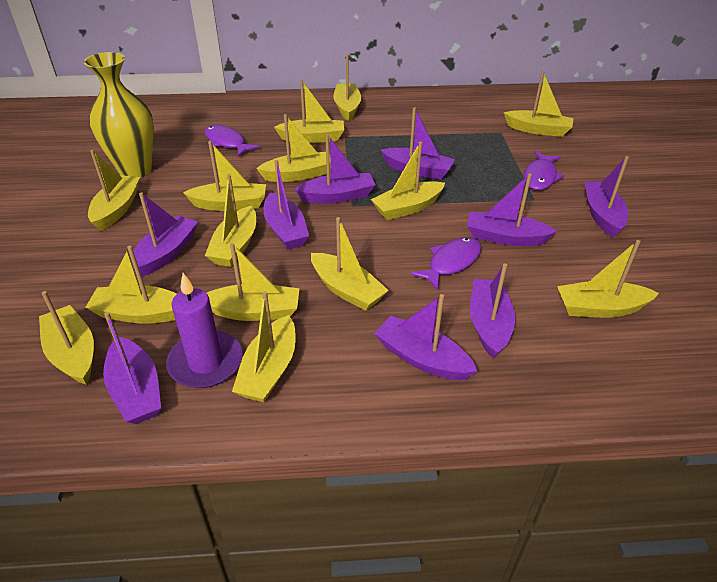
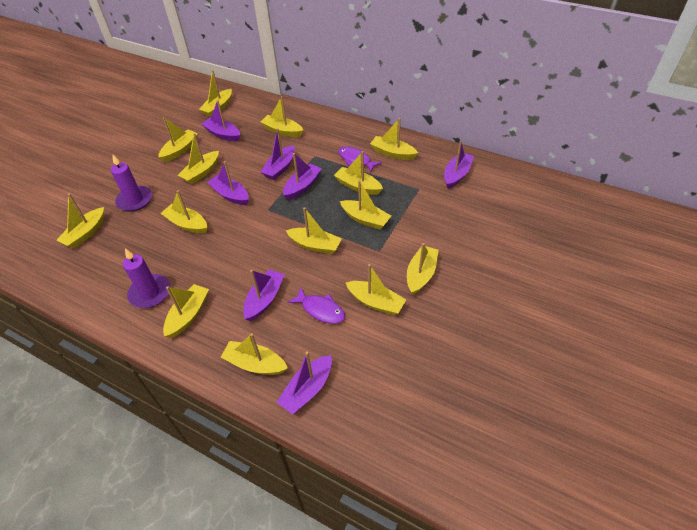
purple boat: [103,312,161,424] [130,192,198,277] [263,160,309,250] [294,134,375,204] [374,294,477,380] [381,107,455,179] [467,173,557,246] [470,263,515,358] [585,156,629,238] = 9 -> [201,100,240,141] [207,161,249,205] [243,269,285,321] [261,128,295,180] [277,352,332,415] [283,153,322,200] [444,141,474,189] = 7
purple candle: [166,273,243,388] = 1 -> [111,154,152,212] [123,248,170,308] = 2
purple fish: [204,125,259,157] [411,237,482,290] [524,151,564,190] = 3 -> [287,287,345,324] [338,146,382,172] = 2
yellow vase: [83,52,154,178] = 1 -> none = 0

